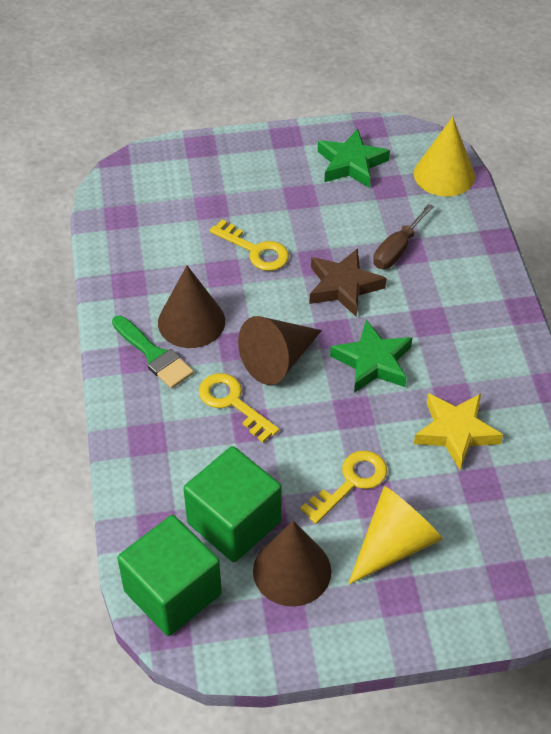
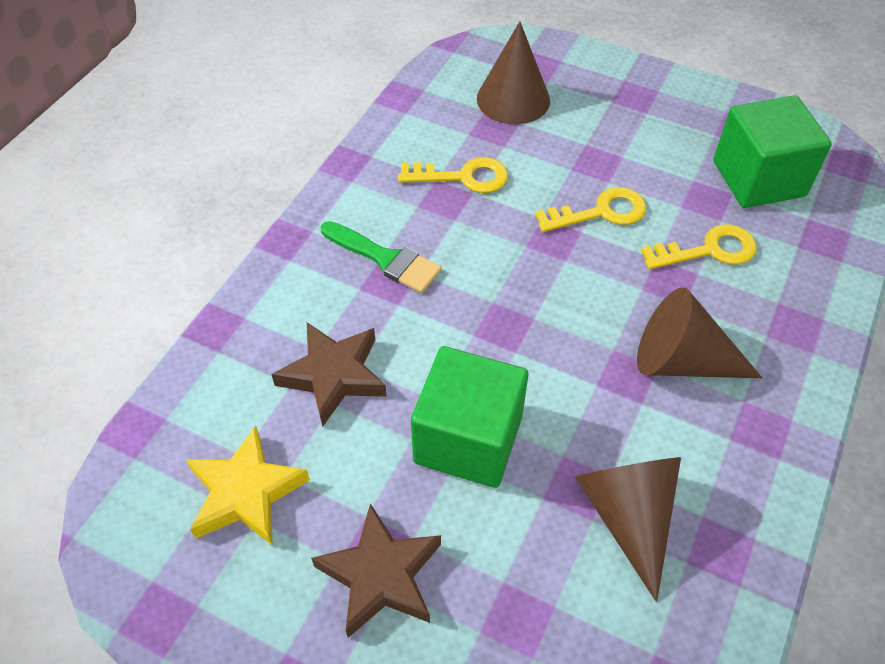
brown screwdriver: [373,204,434,269] = 1 -> none = 0
brown star: [309,248,386,316] = 1 -> [271,322,387,427] [311,503,441,638] = 2
green star: [318,129,390,188] [330,320,412,393] = 2 -> none = 0
yellow cone: [348,486,443,585] [414,117,475,197] = 2 -> none = 0

